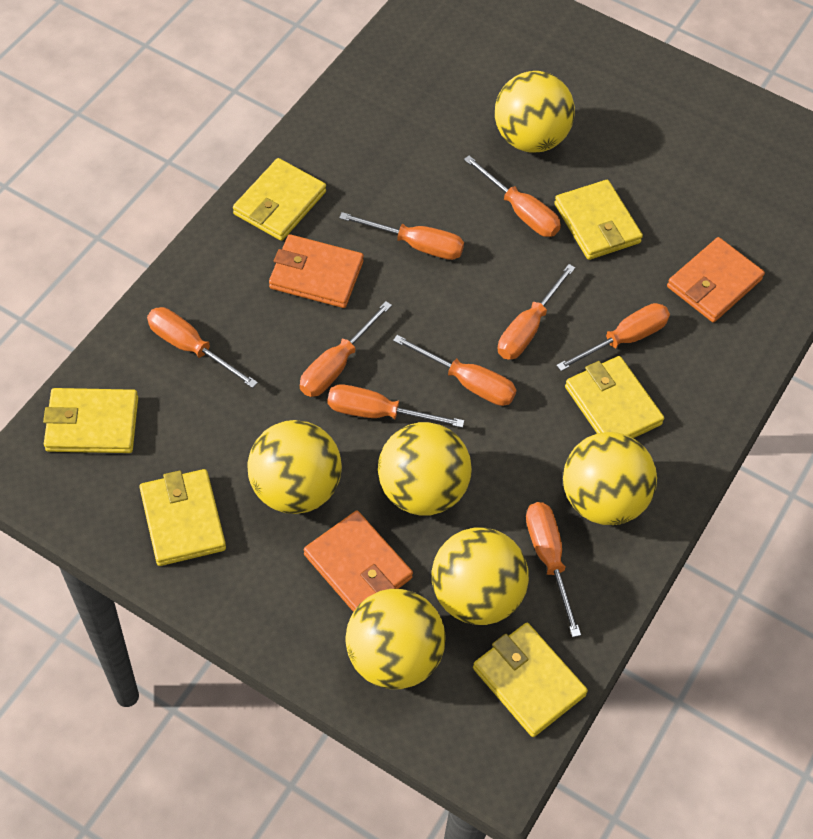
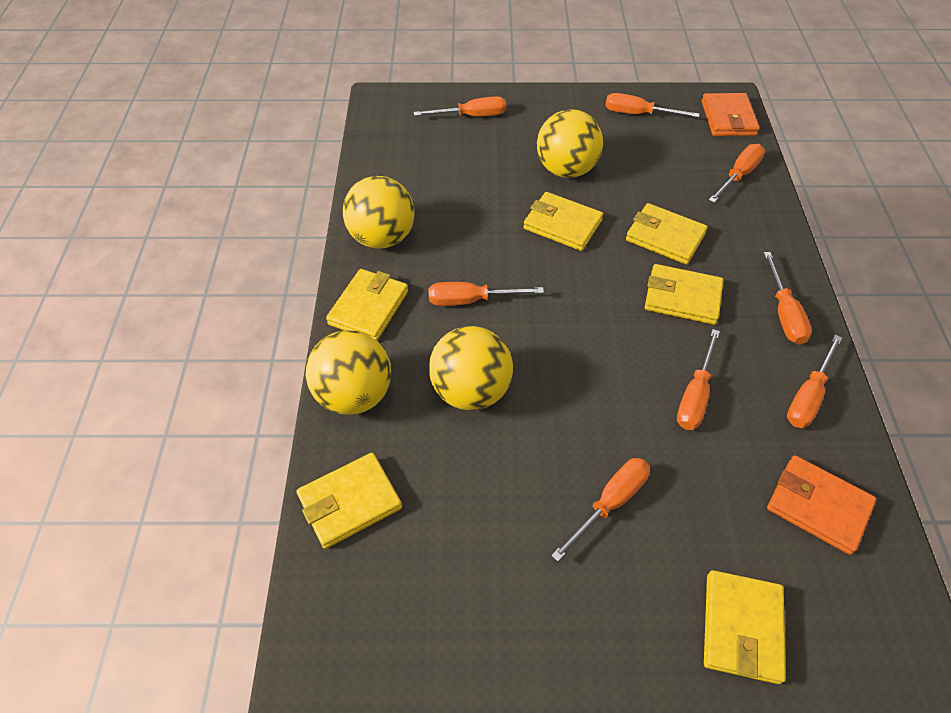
orange screwdriver: [147,307,258,388] [300,301,392,397] [327,384,464,428] [339,212,464,260] [393,335,517,406] [464,155,561,237] [498,264,575,360] [526,502,581,637] [556,303,670,371] = 9 -> [413,96,506,116] [429,282,544,306] [551,458,650,562] [605,93,699,118] [677,329,720,430] [709,144,765,203] [764,252,812,345] [787,335,842,428] = 8
orange wallet: [269,234,364,308] [304,510,413,612] [667,237,765,323] = 3 -> [702,93,760,136] [767,455,876,555] = 2
yellow ball: [247,420,342,514] [345,589,446,689] [378,422,472,516] [432,527,529,625] [495,71,575,153] [563,432,657,525] = 6 -> [306,330,391,415] [343,176,415,249] [429,326,513,410] [537,109,603,178] = 4

